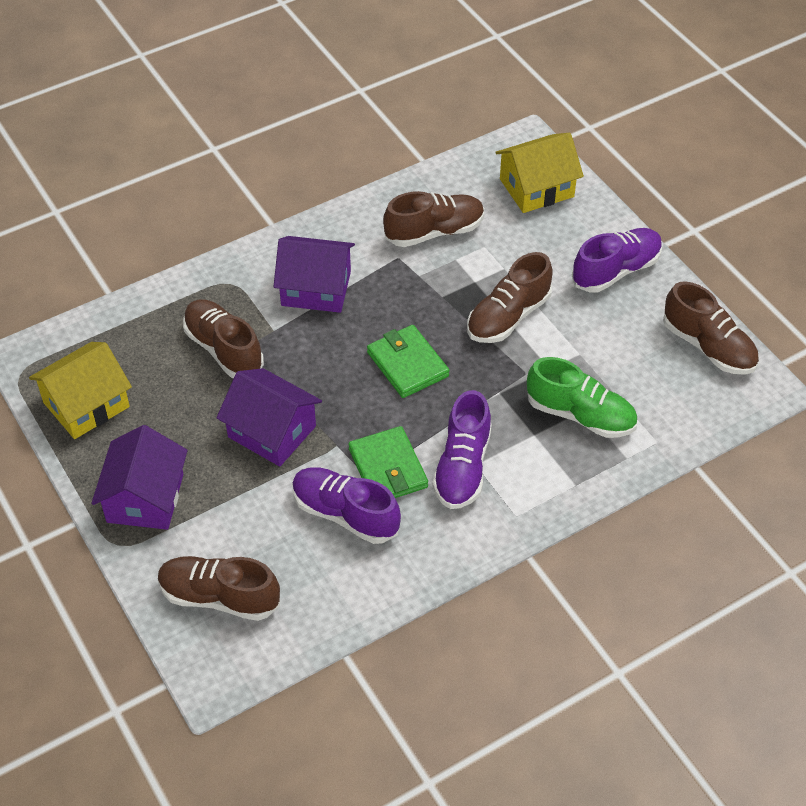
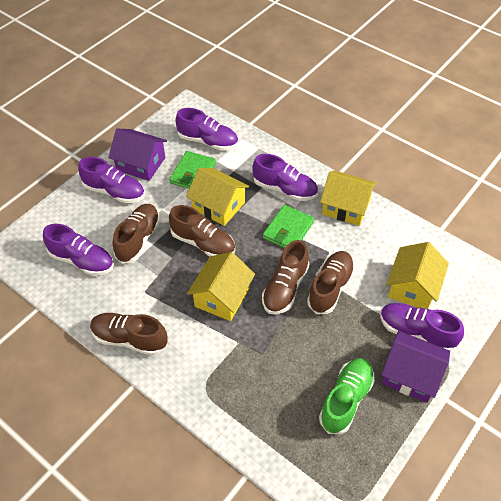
purple house: [91,425,188,530] [216,368,322,466] [273,236,355,313] = 3 -> [108,129,167,181] [381,331,450,403] = 2
purple shoe: [292,467,401,544] [432,390,492,509] [572,228,663,293] = 3 -> [43,224,114,276] [78,157,145,203] [175,108,238,151] [252,154,318,201] [380,303,464,352] = 5
yellow house: [29,342,132,439] [495,133,584,213] = 2 -> [186,168,249,226] [187,252,255,321] [320,170,377,226] [387,242,449,309] = 4

